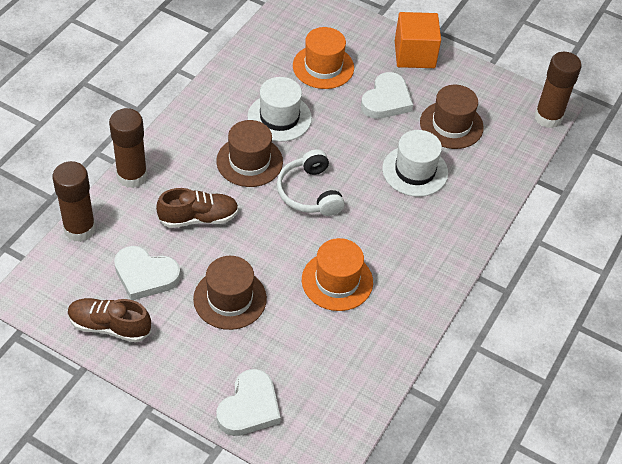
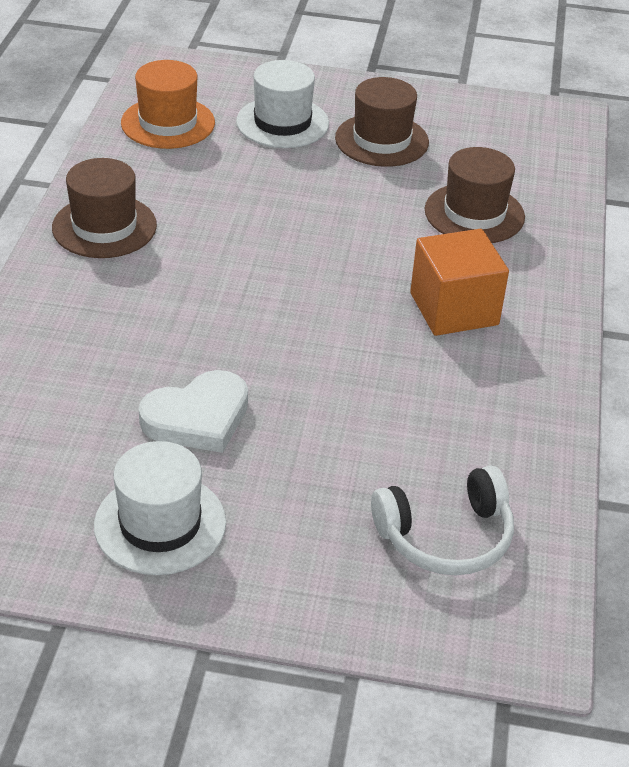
brown glue stick: [52,161,96,242] [109,108,147,188] [534,52,582,128] = 3 -> none = 0
brown shoe: [68,298,151,343] [156,188,239,228] = 2 -> none = 0
orange hat: [293,27,354,89] [302,238,373,311] = 2 -> [121,60,215,149] = 1
white heart: [114,246,180,300] [216,369,281,436] [361,72,413,119] = 3 -> [139,370,248,453] = 1

